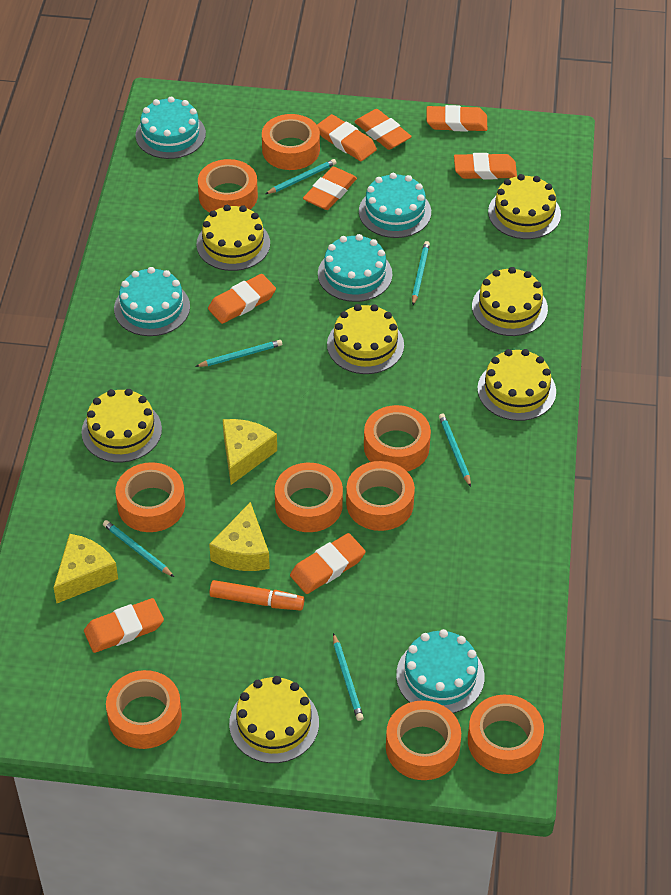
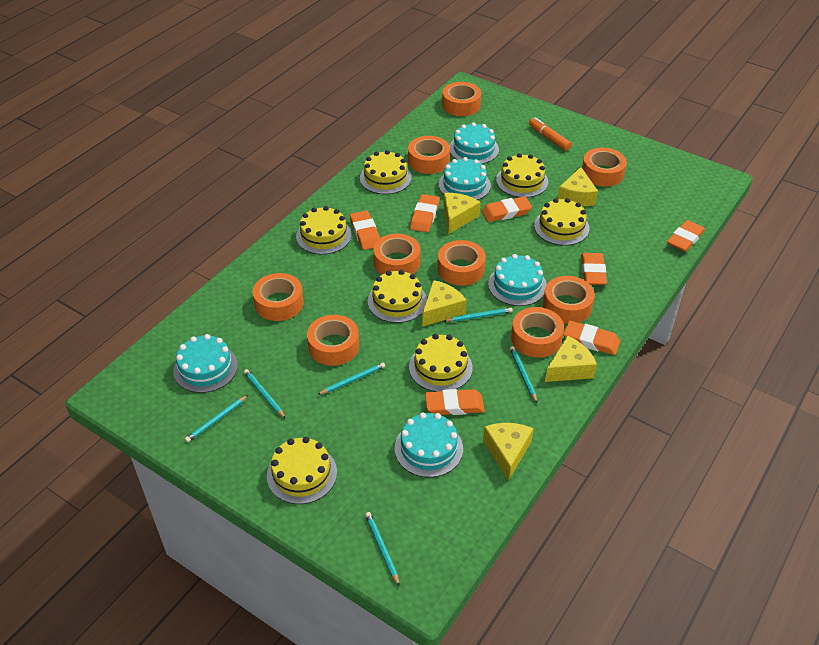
orange eraser: [84,598,164,653] [208,274,276,324] [290,533,366,594] [303,167,357,210] [317,114,377,161] [354,109,412,150] [427,105,487,132] [454,153,517,179] = 8 -> [350,210,380,250] [410,194,440,232] [425,389,485,415] [481,196,532,222] [563,321,620,355] [581,253,607,285] [667,220,705,252] = 7
yellow cheese: [53,534,118,603] [209,502,270,571] [223,419,277,485] = 3 -> [422,280,467,327] [443,193,481,234] [483,423,534,480] [545,336,597,382] [558,167,598,206] = 5

